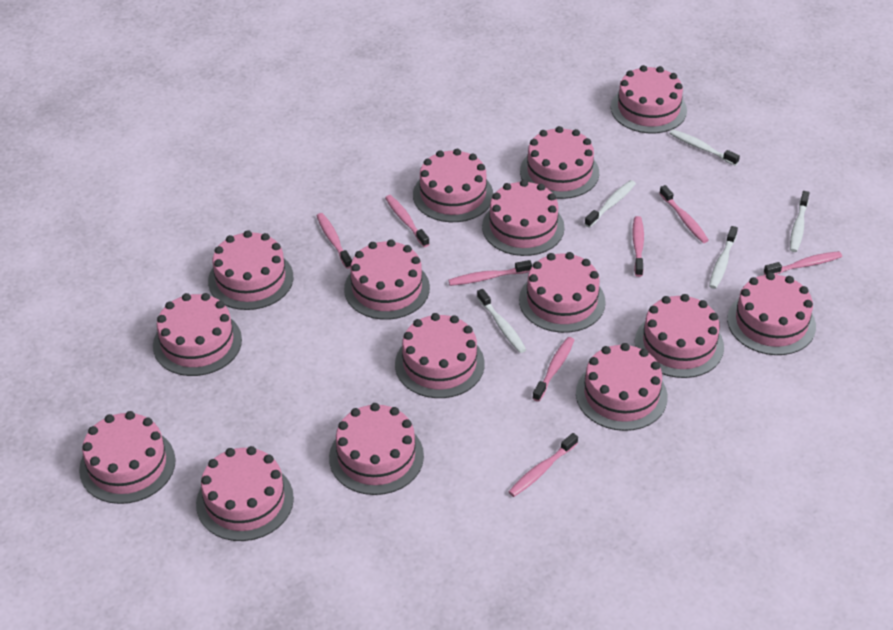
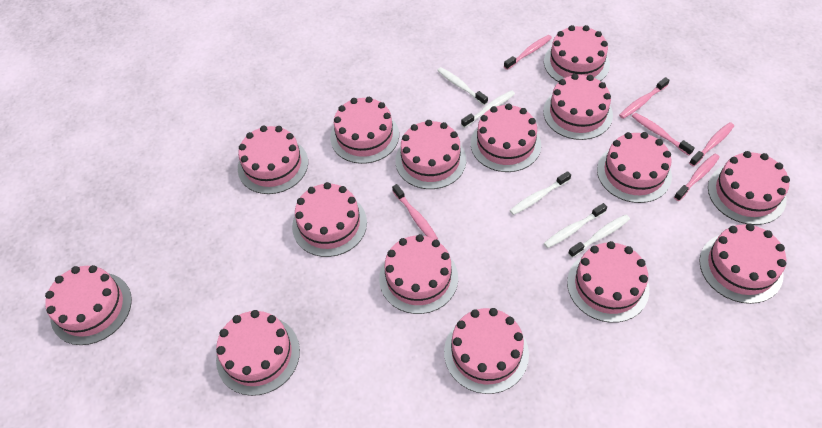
pink toothbrush: [317,213,352,269] [385,195,430,247] [448,260,532,286] [508,433,578,497] [532,337,574,402] [632,216,644,277] [659,185,709,243] [764,251,842,275] = 8 -> [392,184,438,240] [504,35,552,70] [619,77,670,119] [632,113,695,156] [674,154,720,201] [689,122,734,167] = 6

